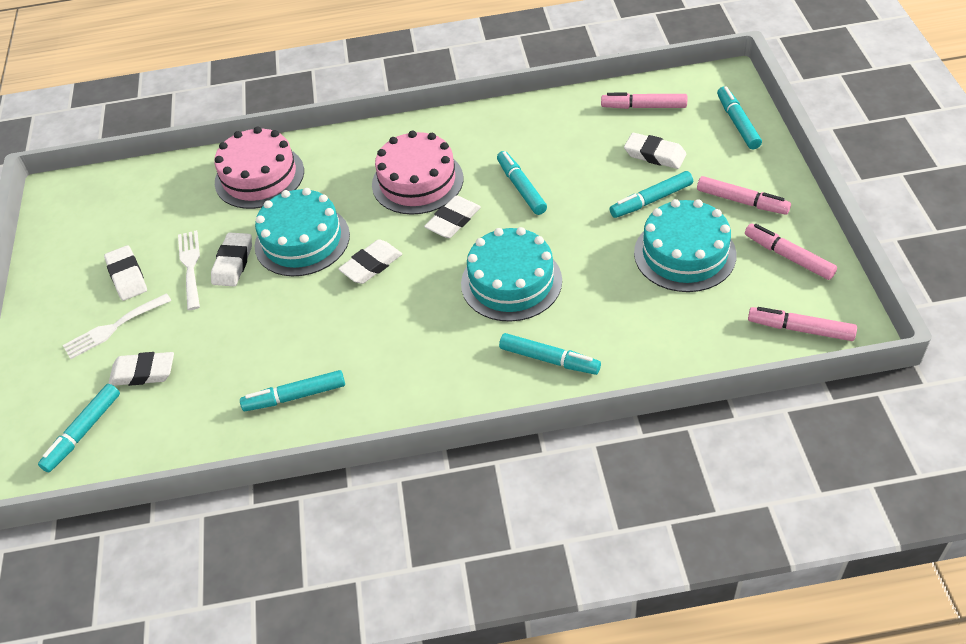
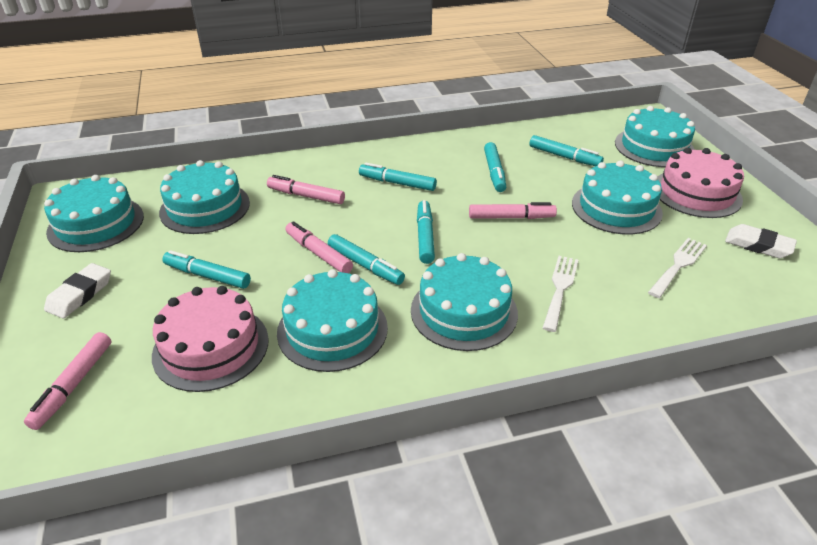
turquoise cake: [255,188,350,276] [461,227,562,322] [634,199,736,292] = 3 -> [44,175,144,252] [159,160,250,234] [277,269,388,372] [411,253,518,351] [572,161,663,235] [615,106,695,167] = 6
white eraser: [104,245,147,301] [108,352,174,386] [211,232,252,286] [338,239,402,284] [424,195,481,238] [624,133,687,169] = 6 -> [44,263,111,318] [725,224,797,258] = 2

